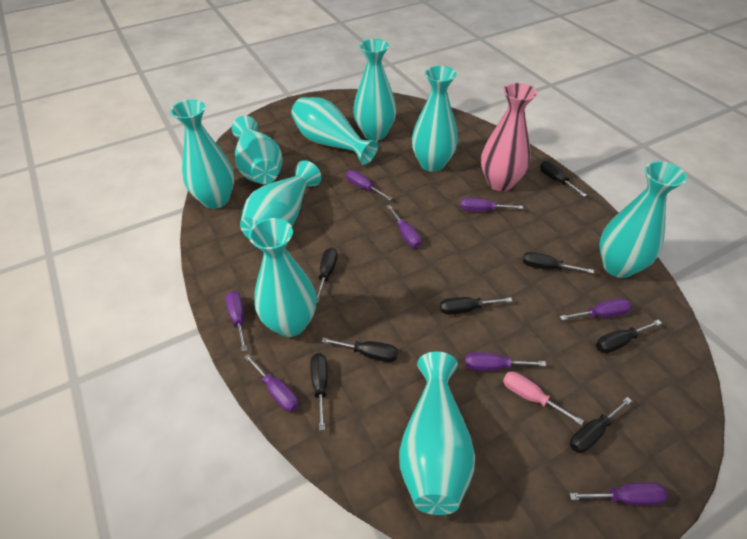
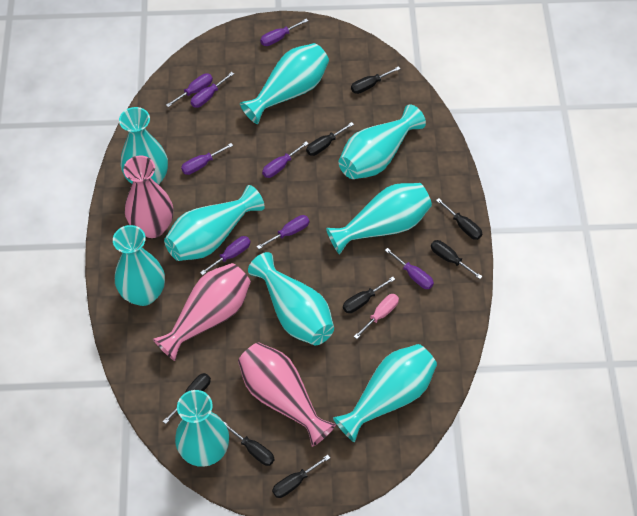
pink vase: [481,83,537,191] = 1 -> [123,156,173,238] [153,263,251,361] [238,342,336,447] = 3

